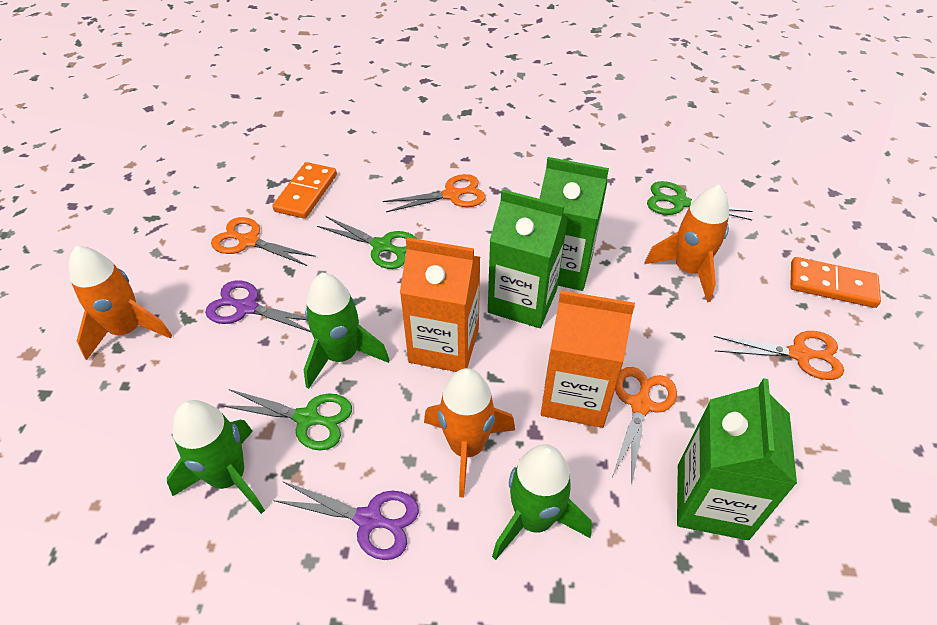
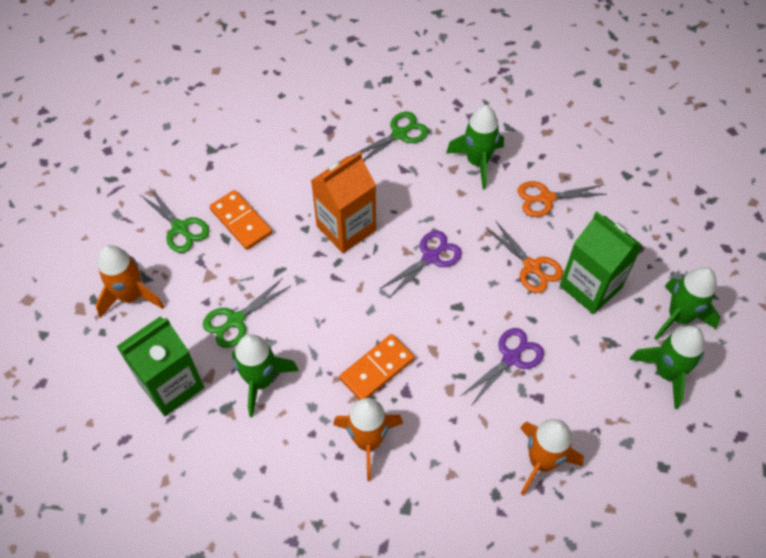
green carton: [488,189,568,328] [539,157,609,291] [677,378,797,540] = 3 -> [116,317,204,416] [560,212,643,314] = 2
green rocket: [167,400,265,514] [304,273,389,389] [492,444,592,560] = 3 -> [232,334,299,417] [446,105,504,189] [629,326,705,409] [654,267,720,340] = 4
orange carton: [400,237,480,372] [541,290,635,428] = 2 -> [311,152,376,253] = 1
orange scissors: [211,217,316,266] [383,174,486,212] [612,367,677,482] [714,331,844,380] = 4 -> [485,220,563,293] [517,181,607,217] = 2

